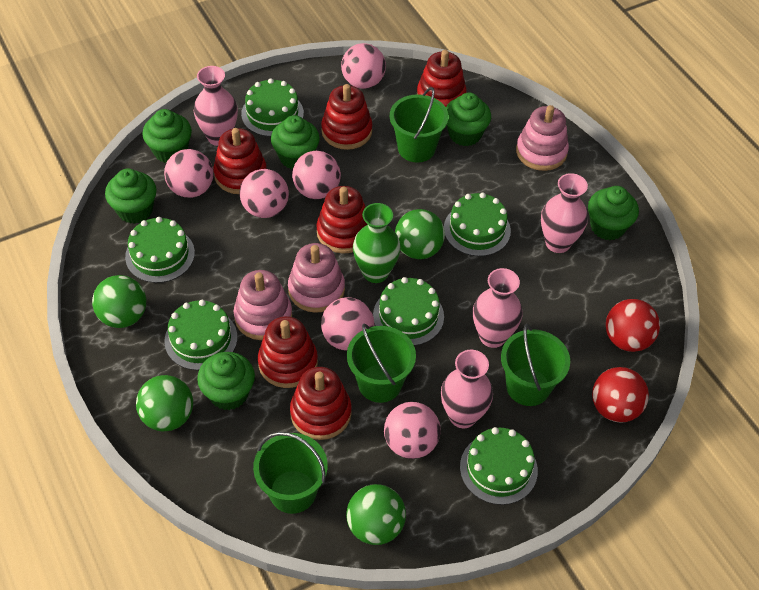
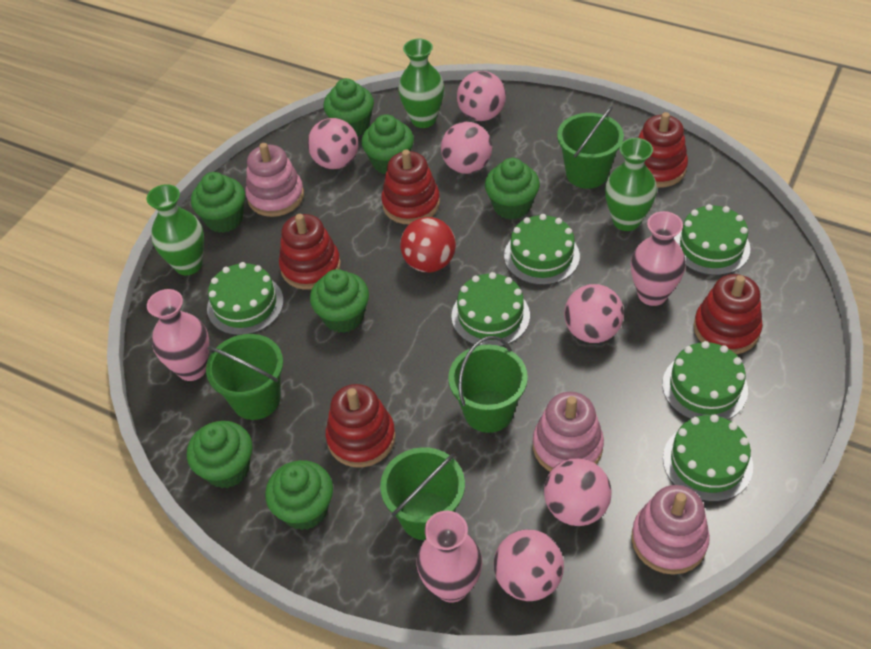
green ball: [92,275,146,328] [136,375,193,432] [346,484,406,545] [395,209,445,259] = 4 -> none = 0
green cupcake: [105,168,157,224] [142,109,192,163] [197,352,255,410] [271,115,320,169] [446,93,491,146] [588,186,639,240] = 6 -> [187,421,252,488] [191,172,245,233] [265,460,333,530] [310,269,369,333] [323,78,374,136] [362,114,414,174] [485,158,540,220] = 7
green vase: [353,203,401,283] = 1 -> [147,184,204,275] [398,39,444,128] [605,138,657,231] = 3
pink vase: [194,66,238,146] [441,350,493,428] [473,268,522,348] [541,173,588,253] = 4 -> [147,289,209,381] [417,511,482,602] [631,211,686,306] = 3
red ball: [592,367,649,423] [606,299,660,352] = 2 -> [400,217,456,272] = 1
red stacking toy: [213,128,267,194] [258,316,318,388] [290,367,352,440] [316,186,368,254] [321,84,373,150] [417,50,467,107] = 6 -> [279,214,341,290] [326,384,396,468] [381,149,440,224] [638,112,688,188] [694,274,763,354] = 5

